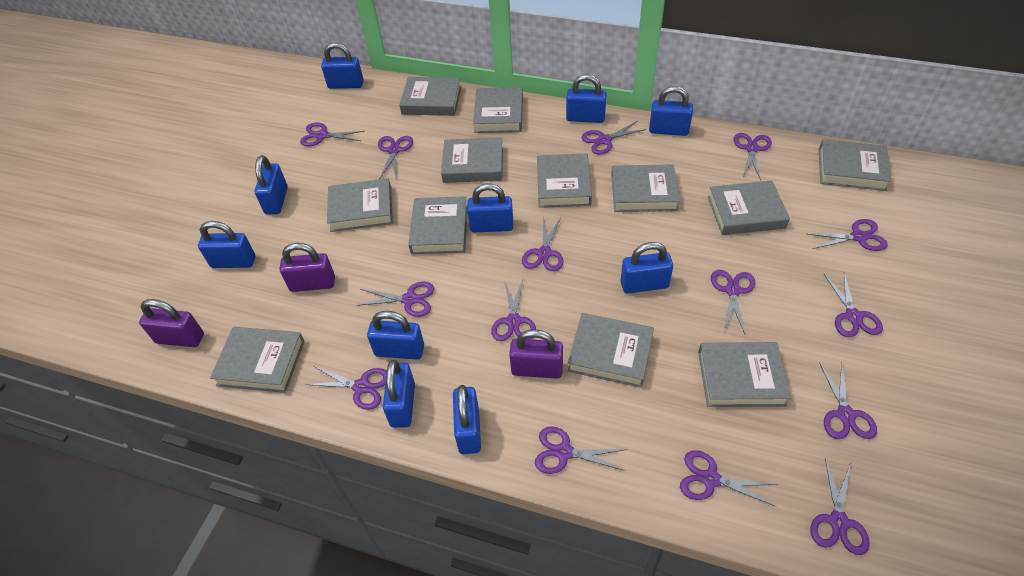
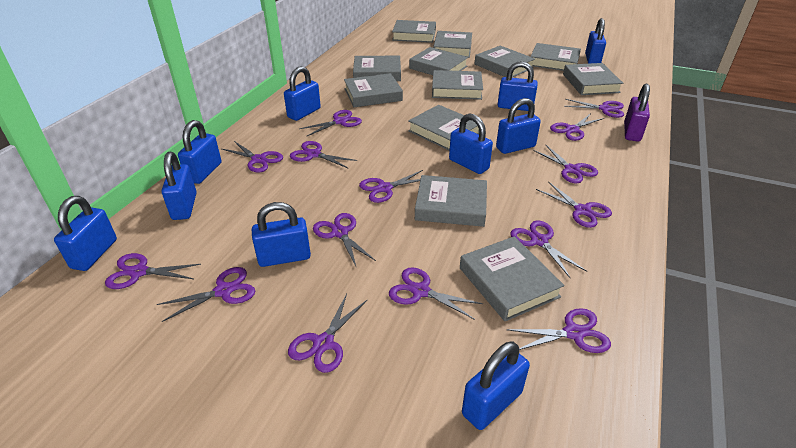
purple padlock: [139,299,204,347] [279,243,335,292] [509,329,563,379] = 3 -> [624,84,650,142] = 1

